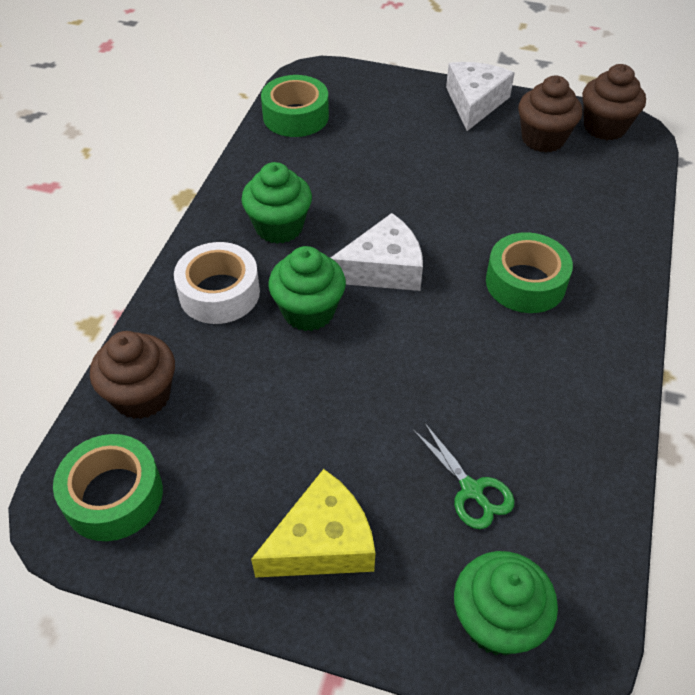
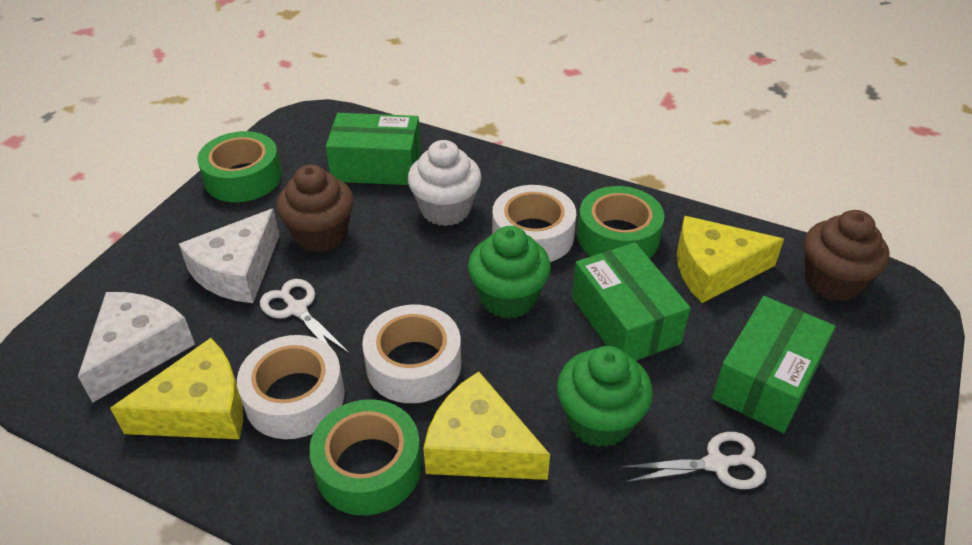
brown cupcake: [90,331,175,419] [518,76,582,153] [582,64,646,140] = 3 -> [276,164,354,252] [804,210,890,302] = 2
green box: none = 0 -> [325,113,421,185] [572,242,691,361] [712,296,835,433] = 3
green cupcake: [241,162,312,244] [269,246,346,331] [454,551,558,655] = 3 -> [468,226,551,319] [557,346,653,447] = 2
green scissors: [413,422,515,529] = 1 -> none = 0
white cupcake: none = 0 -> [408,140,482,226] = 1
white scissors: none = 0 -> [260,279,349,353] [620,432,766,489] = 2
white tape: [174,242,260,324] = 1 -> [237,335,345,439] [362,305,461,403] [492,185,576,262] = 3
yellow cheese: [251,469,375,578] = 1 -> [110,338,243,439] [423,372,550,480] [677,216,784,303] = 3

